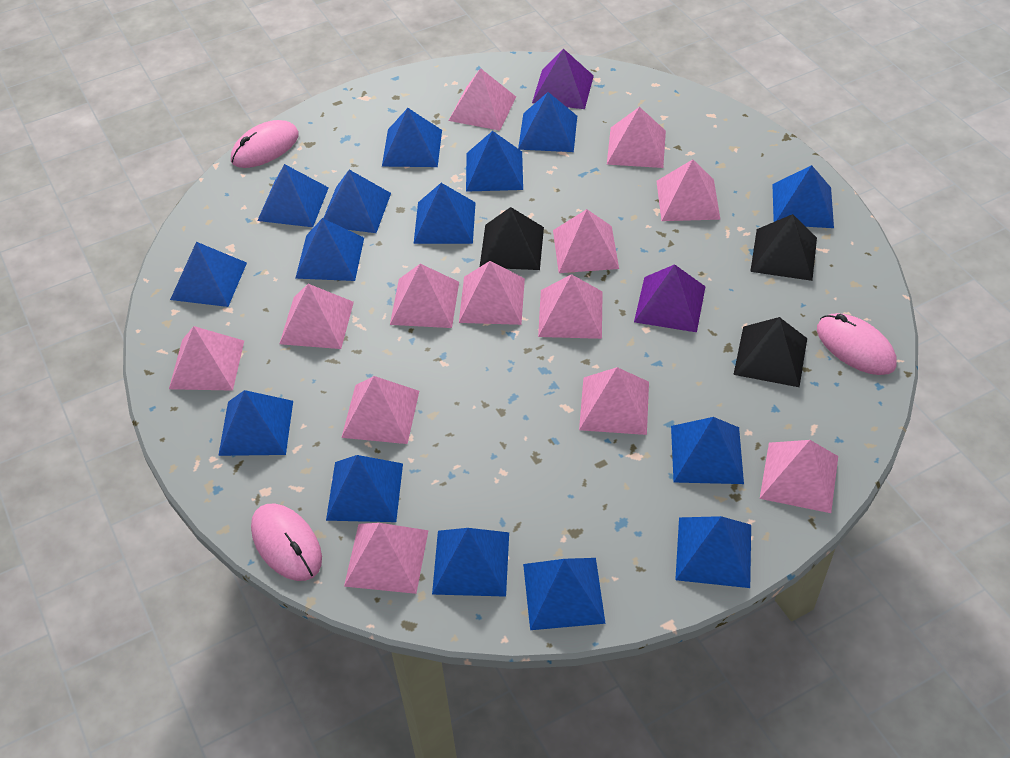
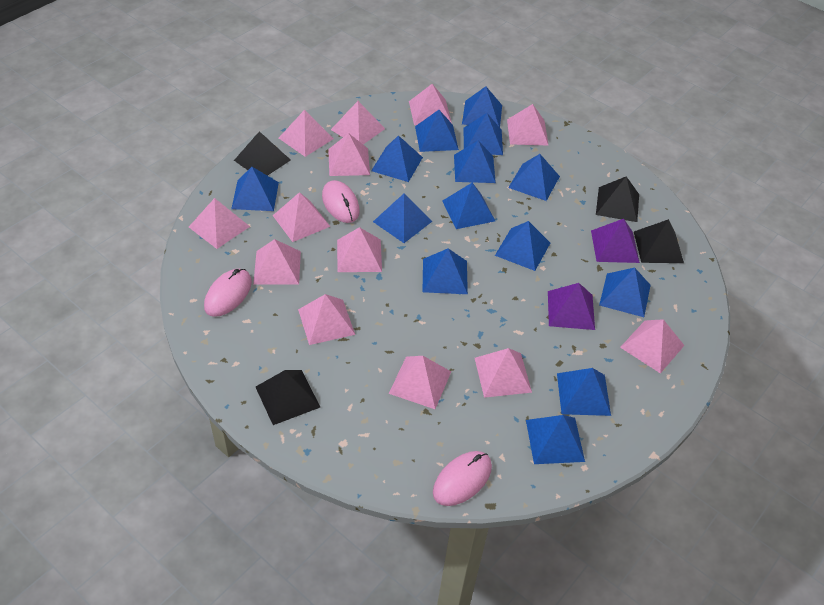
black pyramid: [480,207,544,270] [733,317,807,387] [750,214,817,281] = 3 -> [234,131,291,176] [256,370,320,425] [596,176,639,222] [634,219,684,263] = 4
blue pyramid: [170,242,247,307] [218,390,293,456] [257,164,329,227] [295,218,364,281] [323,170,391,233] [326,455,403,522] [382,108,442,167] [414,183,476,244] [432,528,509,597] [466,131,523,192] [518,92,577,152] [523,558,606,630] [671,417,744,484] [675,516,751,588] [772,165,834,228] = 15 -> [231,167,279,211] [371,135,423,182] [373,193,432,243] [415,110,459,152] [422,248,468,294] [442,183,495,229] [454,141,496,183] [462,87,502,127] [463,113,503,155] [495,221,550,271] [508,154,560,201] [526,415,585,464] [557,368,611,416] [599,268,651,317] = 14

